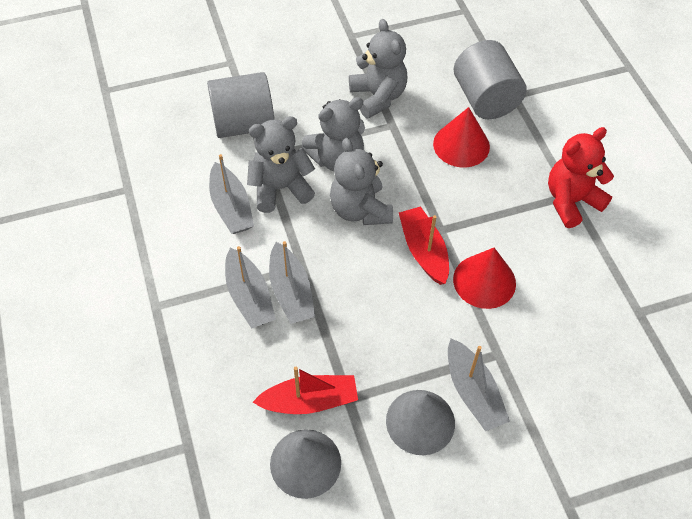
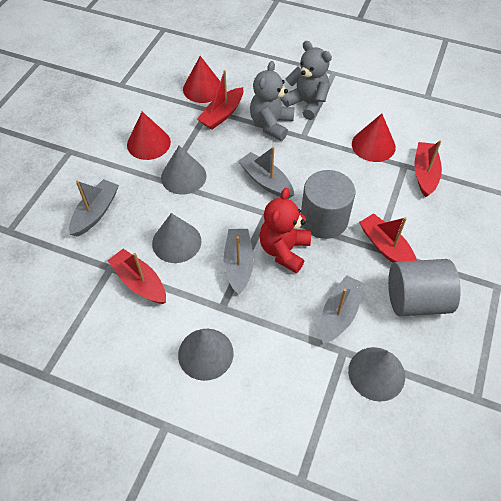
grey cone: [270,429,341,499] [386,390,455,455] = 2 -> [152,213,201,263] [161,146,206,195] [178,329,234,381] [348,347,405,402] = 4
grey teddy bear: [247,116,315,213] [301,97,365,171] [330,138,393,225] [349,19,407,119] = 4 -> [250,61,294,141] [283,41,332,120] = 2
red boat: [253,367,358,414] [399,206,449,285] = 2 -> [107,249,166,304] [197,70,243,129] [359,213,417,263] [414,140,442,198] = 4
red cone: [433,107,490,168] [453,248,516,309] = 2 -> [127,112,171,160] [183,56,220,103] [352,114,396,162] = 3

